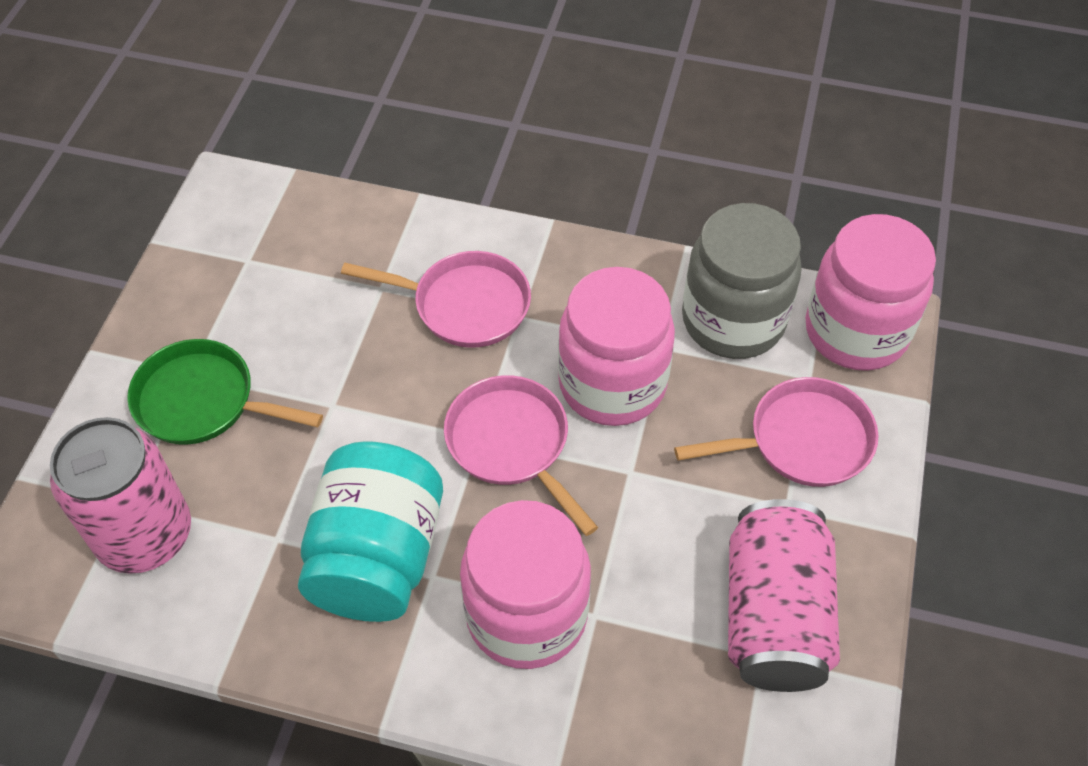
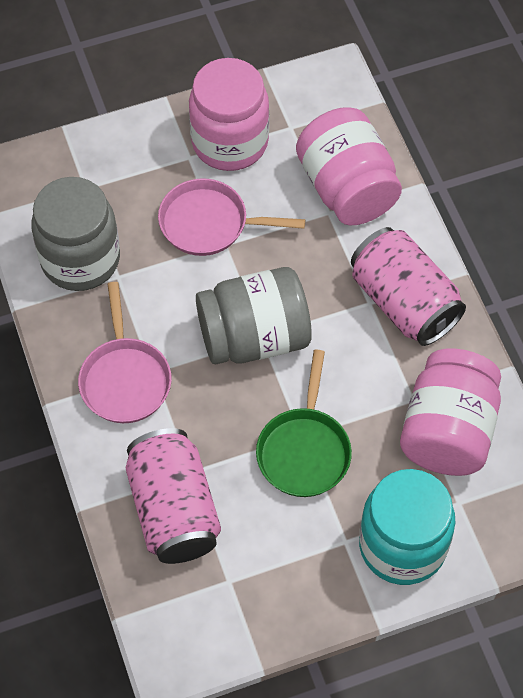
grey jar: [682,203,802,359] = 1 -> [31,177,120,291] [196,267,312,364] = 2
pink pan: [341,251,531,348] [444,375,598,536] [674,377,879,487] = 3 -> [78,282,172,423] [158,178,305,256] = 2

